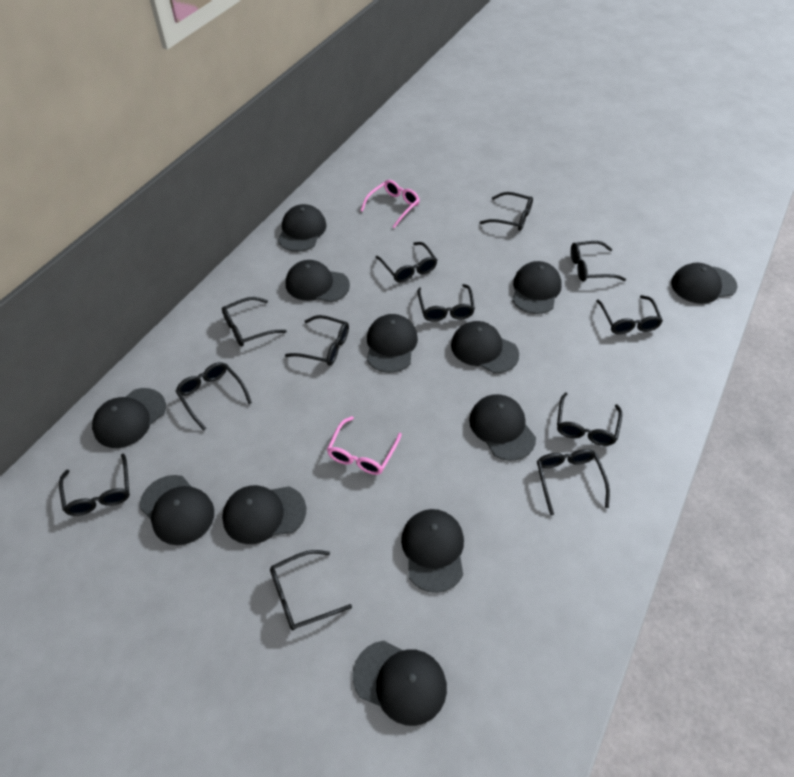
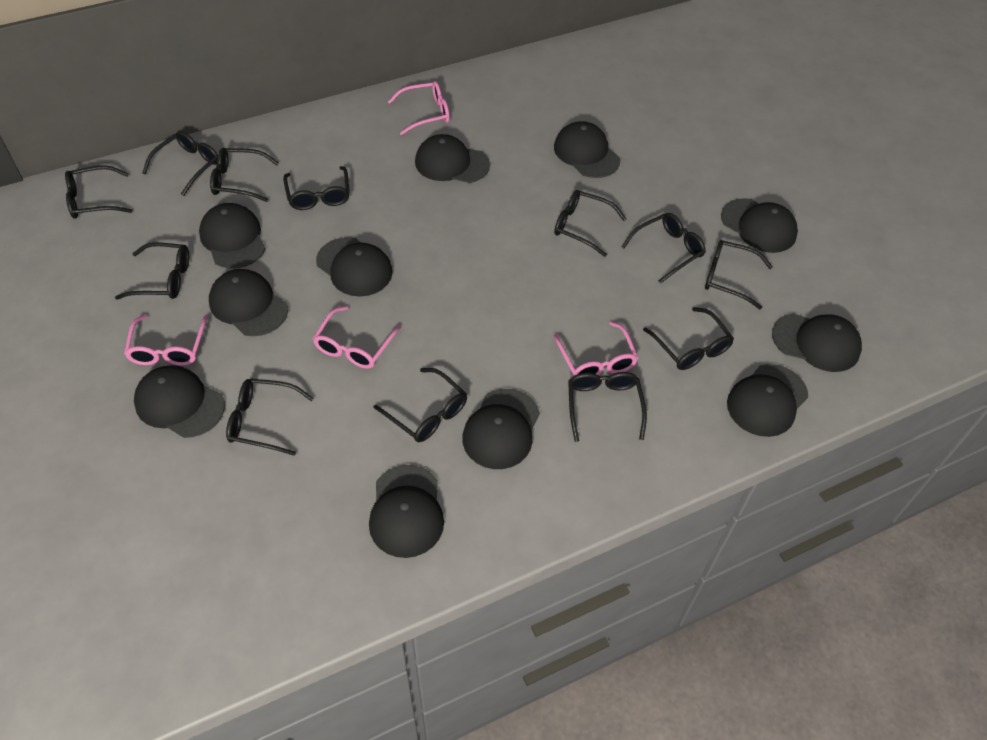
black cap: [92,388,166,448] [140,475,214,545] [222,485,306,544] [278,204,327,252] [286,260,350,302] [353,641,447,726] [367,314,418,373] [401,509,464,593] [451,321,519,373] [469,394,536,461] [512,261,562,314] [671,263,737,304] = 12 -> [134,365,225,438] [199,203,266,269] [209,269,288,336] [316,237,393,297] [369,465,444,558] [415,134,490,183] [462,389,540,469] [554,121,620,178] [721,198,798,253] [727,364,808,437] [772,313,862,372] = 11
pink glasses: [327,416,402,475] [361,180,420,228] = 2 -> [124,315,208,365] [313,306,401,369] [388,81,450,135] [553,321,638,376] = 4

